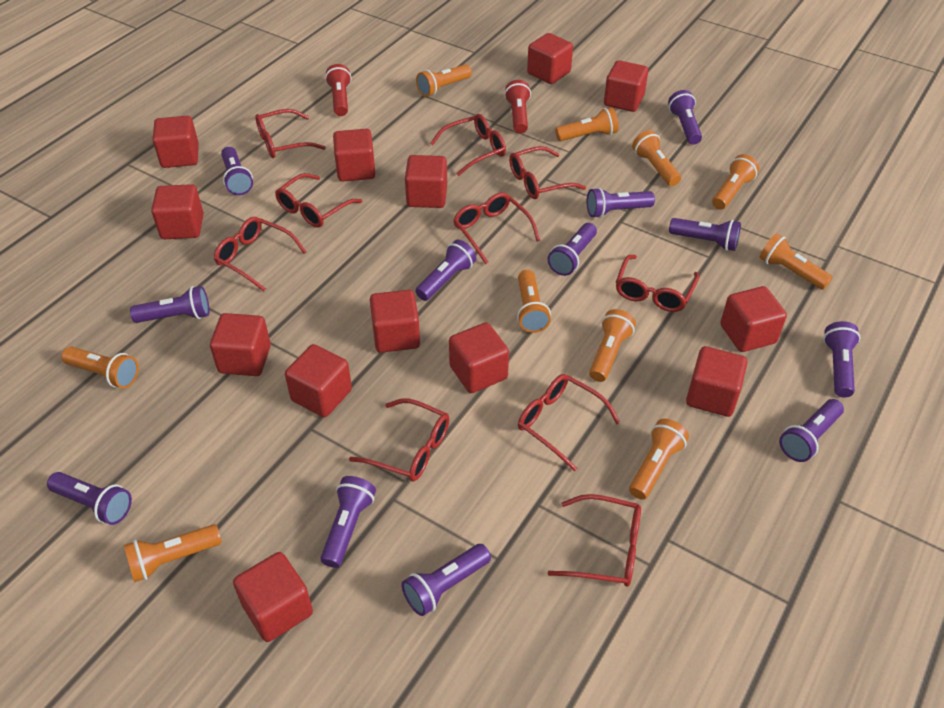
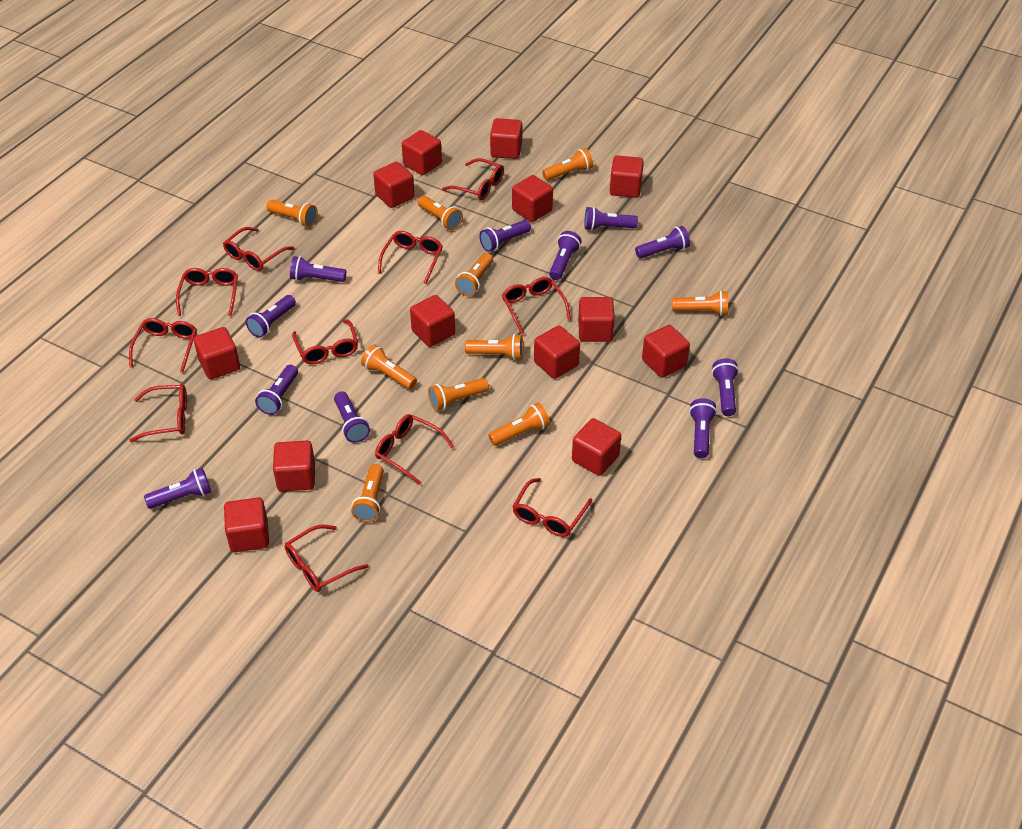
purple flashlight: [47,472,132,525] [130,286,209,323] [221,147,253,195] [320,476,376,568] [401,544,491,616] [415,240,476,301] [548,223,597,276] [587,187,655,218] [668,90,702,145] [669,218,741,251] [779,399,844,462] [823,321,860,398] = 12 -> [144,468,211,509] [246,295,296,338] [255,365,298,415] [290,256,346,282] [334,391,370,443] [479,220,531,252] [549,231,582,280] [584,207,638,231] [635,226,690,259] [689,398,717,458] [712,358,739,416] = 11
red flashlight: [325,64,352,116] [504,80,531,134] = 2 -> none = 0
red glasses: [214,217,306,291] [255,109,326,158] [275,173,362,228] [349,398,450,481] [430,114,506,176] [453,193,540,264] [509,146,586,199] [518,374,621,471] [548,494,641,587] [616,255,699,312] = 10 -> [129,318,197,373] [129,385,187,442] [176,268,238,316] [223,227,294,271] [285,524,369,592] [292,319,358,364] [375,414,454,485] [378,231,443,284] [442,158,504,200] [502,277,571,334] [512,478,592,537] = 11

